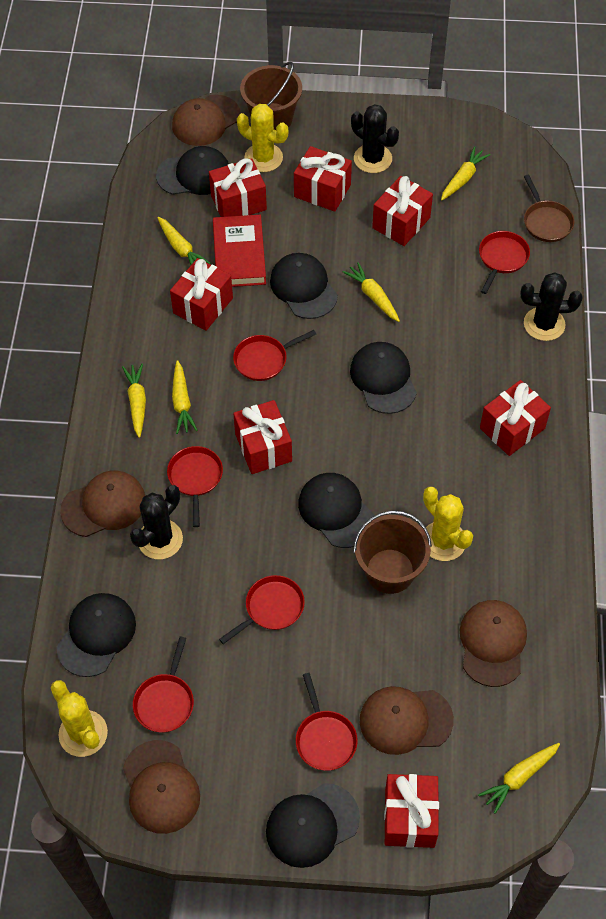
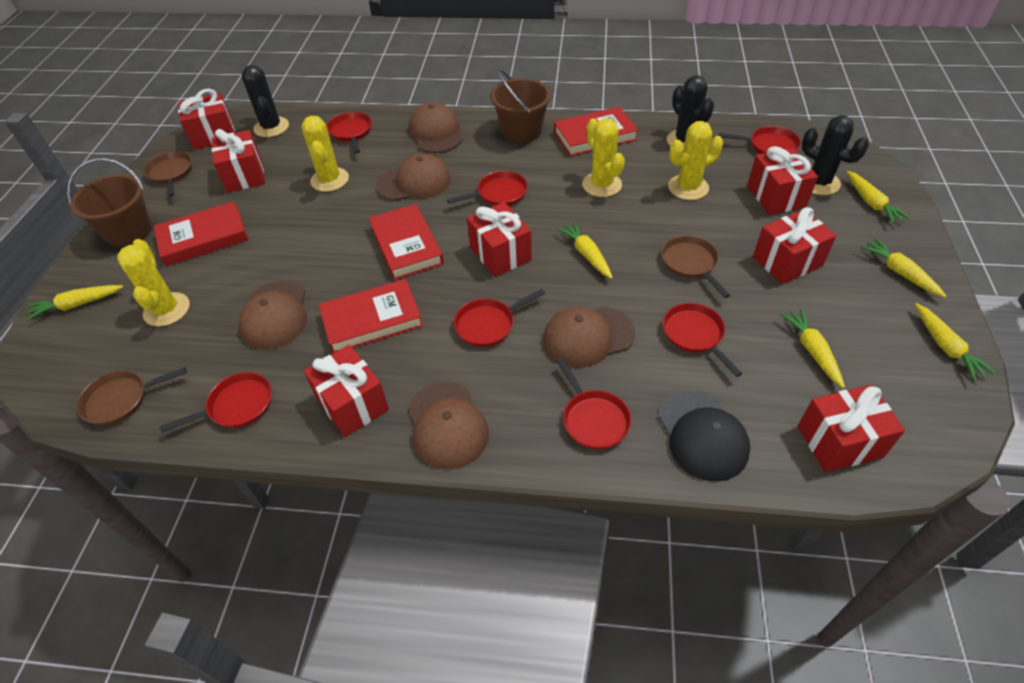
black cap: [57,593,136,677] [156,146,229,195] [266,783,360,868] [270,253,338,319] [298,473,375,548] [350,342,417,414] = 6 -> [658,390,751,482] = 1
brown pan: [524,175,574,242] = 1 -> [77,367,187,426] [143,151,192,197] [661,235,730,298] = 3
red book: [213,215,266,287] = 1 -> [154,201,248,266] [319,279,423,353] [369,204,444,280] [554,107,638,156] = 4
red pan: [133,636,194,733] [167,446,223,527] [219,575,305,644] [233,330,316,381] [296,673,358,771] [479,231,530,294] = 6 -> [160,372,272,433] [327,112,372,153] [447,171,528,206] [454,289,545,347] [557,358,631,450] [663,303,742,377] [719,126,801,154] = 7
yellow cactus: [51,680,108,757] [237,104,288,172] [423,487,473,561] = 3 -> [117,239,190,327] [301,116,349,192] [582,118,625,197] [668,121,723,200] = 4

